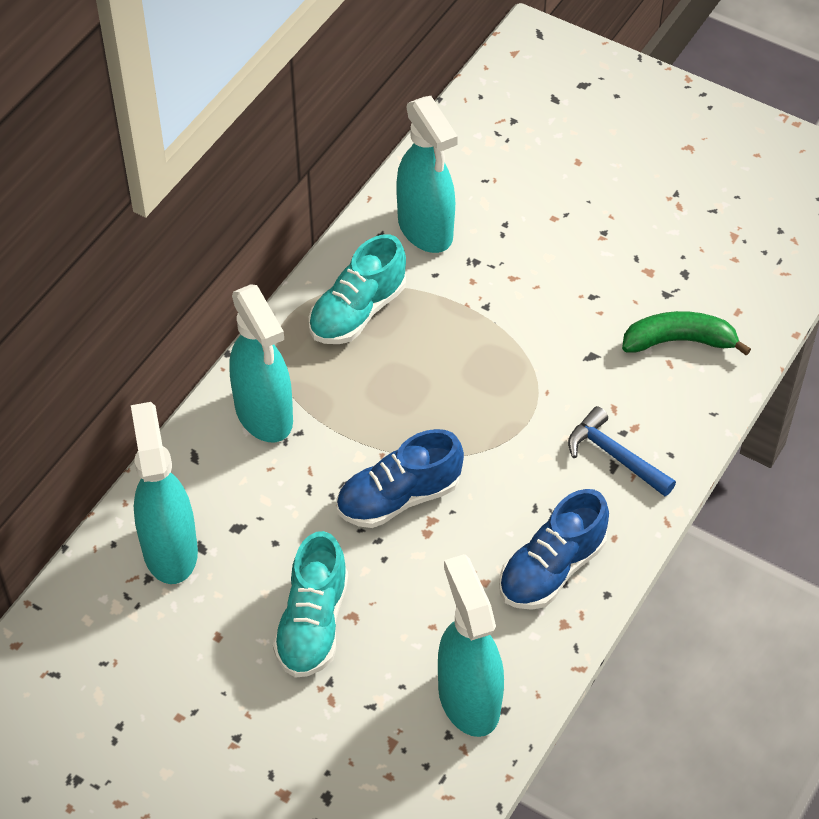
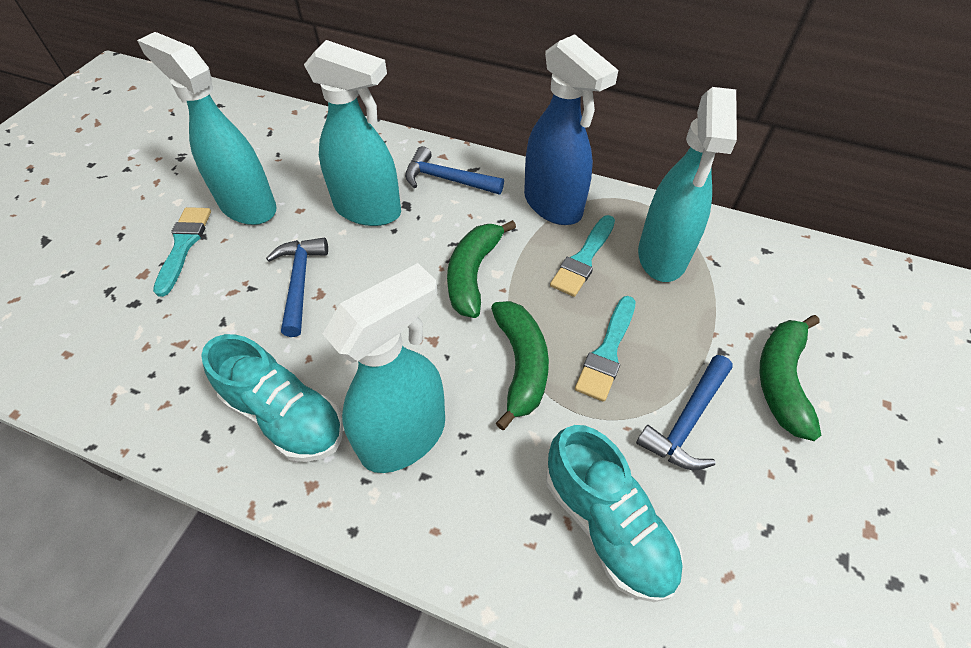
blue hammer: [568,406,676,496] = 1 -> [266,238,328,337] [405,146,504,194] [636,355,733,470] = 3
blue shoe: [336,429,464,528] [499,489,609,610] = 2 -> none = 0
blue spray bottle: none = 0 -> [524,34,618,225] = 1
green banana: [622,311,751,356] = 1 -> [447,220,516,318] [491,301,549,430] [760,315,821,441] = 3
turquoise brush: none = 0 -> [153,207,211,297] [550,215,615,297] [575,296,635,402] = 3

